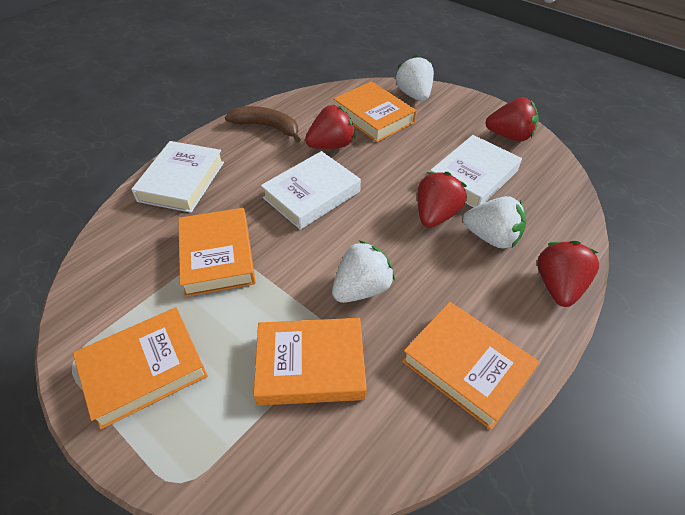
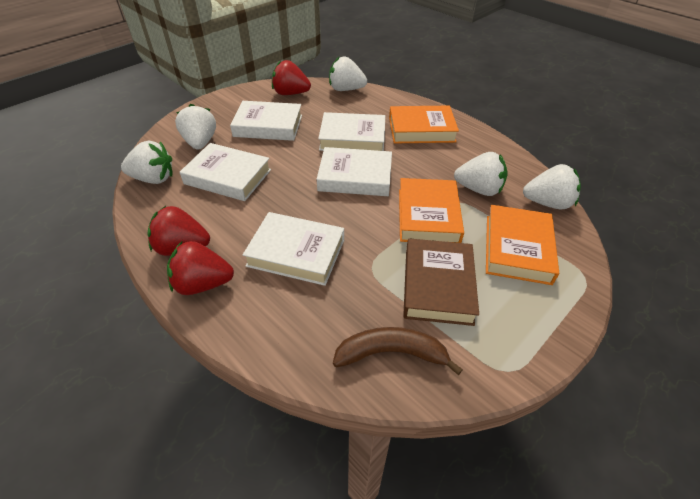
brown book: none = 0 -> [403,238,479,326] = 1
orange book: [73,307,208,429] [178,208,256,297] [253,318,367,406] [333,81,417,142] [402,302,539,430] = 5 -> [389,106,459,143] [399,178,464,243] [486,205,559,285] = 3
red strawberry: [305,105,355,149] [417,172,467,228] [485,97,539,142] [537,241,599,307] = 4 -> [148,206,210,256] [167,241,234,295] [272,60,311,95] = 3
white book: [131,141,224,213] [261,151,361,230] [430,135,522,208] = 3 -> [180,143,271,201] [230,101,302,141] [243,212,344,286] [317,147,392,196] [318,112,385,151] = 5
white strawberry: [332,240,395,303] [396,55,434,101] [463,196,526,249] = 3 -> [121,141,172,184] [175,104,216,150] [329,57,367,91] [454,152,507,196] [523,164,581,209] = 5

